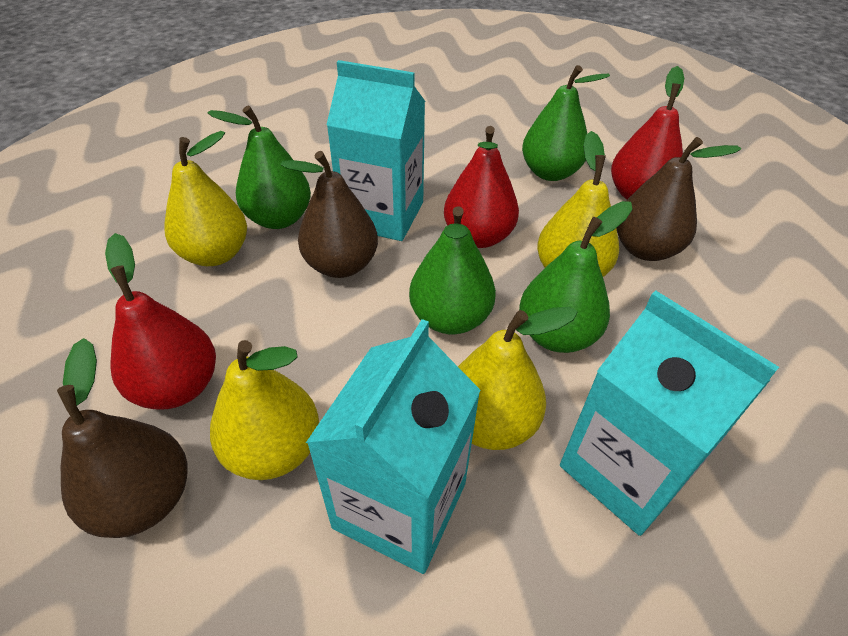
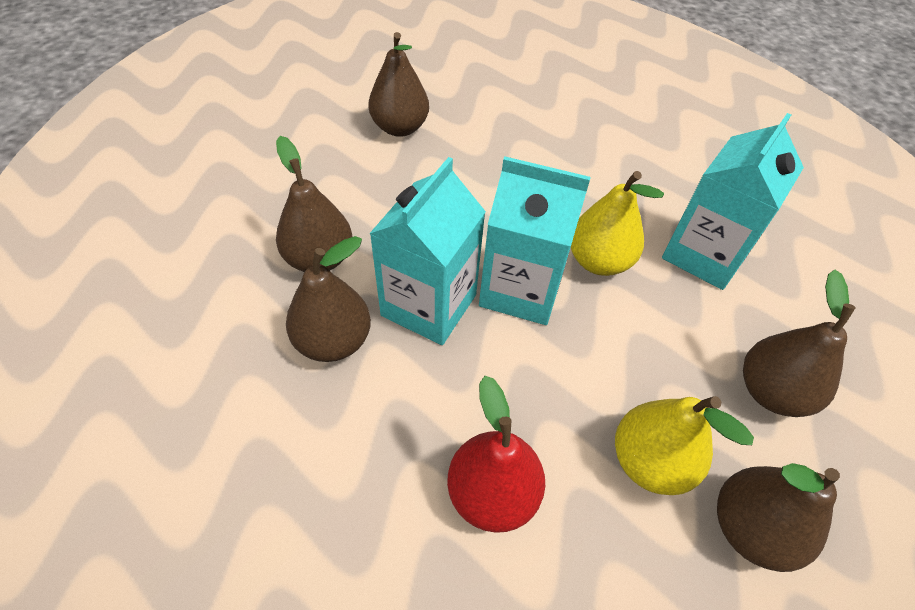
brown pear: [57,338,187,538] [280,151,378,278] [616,137,741,261] = 3 -> [276,136,352,272] [286,236,371,362] [368,32,429,137] [717,463,840,572] [743,270,856,417] = 5
green pear: [208,106,311,229] [409,206,496,334] [519,201,632,353] [522,65,610,181] = 4 -> none = 0
red pear: [105,233,216,409] [444,126,519,248] [611,66,684,199] = 3 -> [447,376,545,533] = 1
yellow pear: [164,131,247,266] [210,340,319,480] [458,307,578,450] [537,131,619,277] = 4 -> [571,171,664,276] [615,396,754,495] = 2

